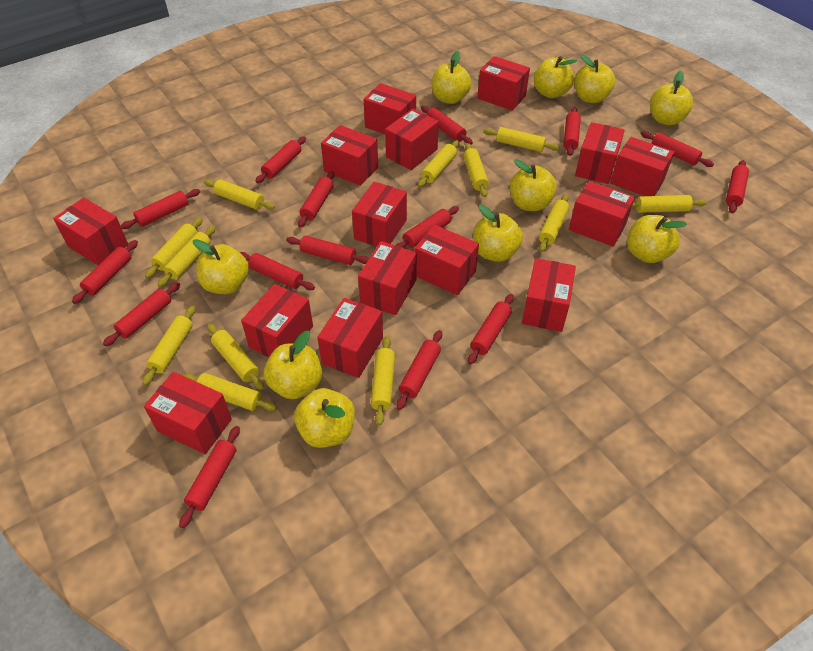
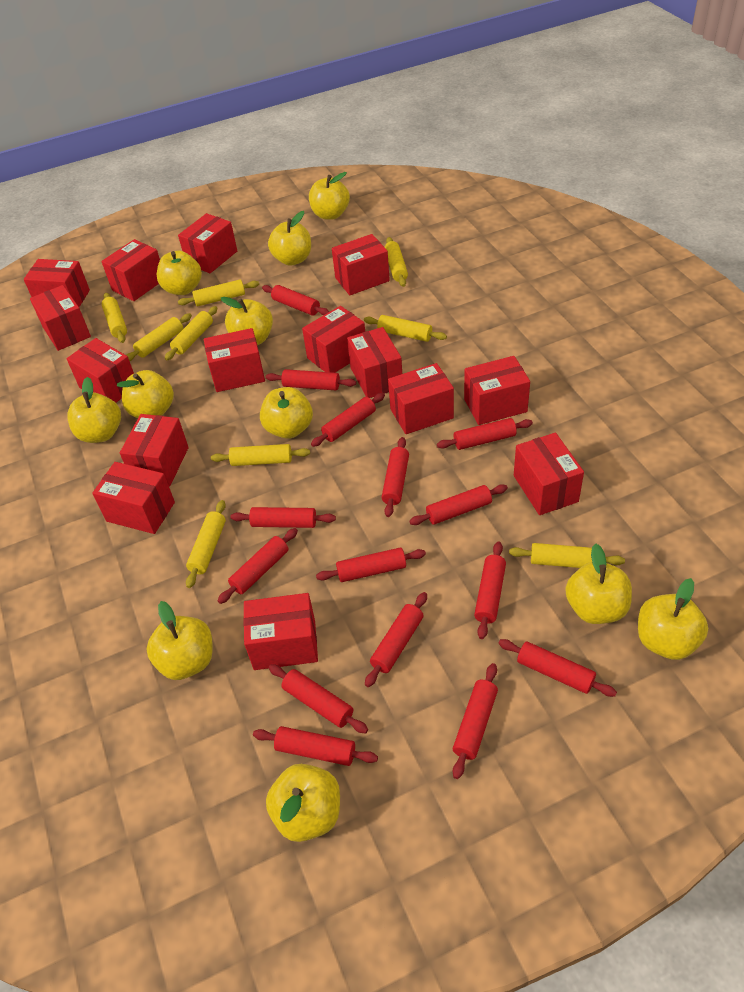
yellow apple: [193,239,249,294] [264,331,322,399] [294,388,355,448] [432,51,472,104] [473,205,523,262] [509,159,557,211] [534,56,577,98] [574,54,615,103] [627,215,687,263] [650,71,693,125] = 10 -> [67,377,121,443] [117,370,174,418] [146,601,213,680] [157,251,202,295] [221,297,273,345] [260,387,313,439] [266,764,340,842] [268,211,311,266] [309,172,350,220] [565,544,632,624] [638,578,708,660] = 11
yellow rolling pin: [143,306,195,385] [145,217,203,278] [158,225,216,287] [182,373,277,411] [204,179,275,210] [207,323,264,390] [371,336,395,425] [418,140,460,187] [463,143,489,197] [483,127,560,152] [539,194,569,252] [632,195,707,213] = 12 -> [102,293,127,343] [126,313,192,361] [165,306,217,360] [178,280,259,306] [186,500,226,588] [211,444,310,466] [364,315,447,342] [385,237,408,287] [509,543,625,568] = 9

